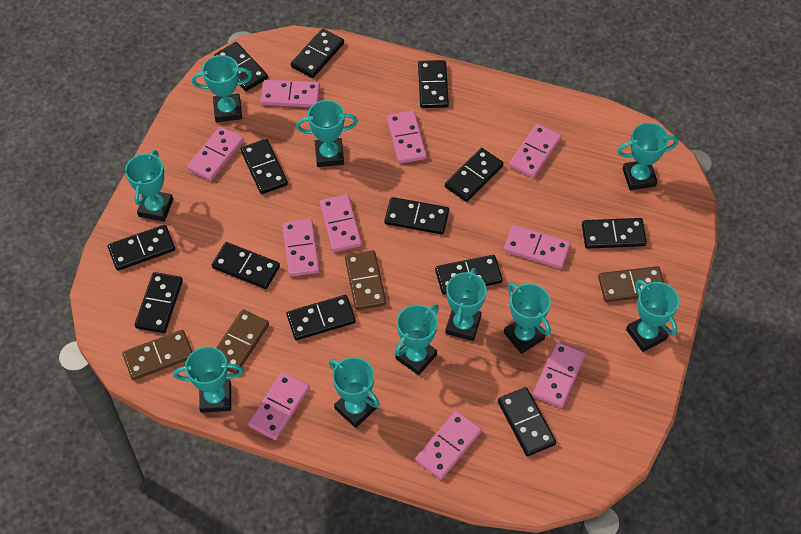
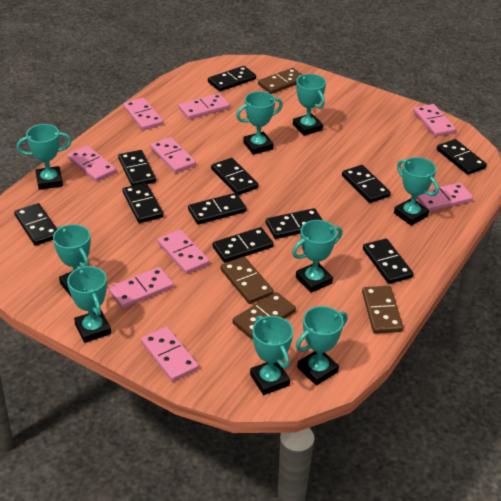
black domino: [108,225,175,271] [135,272,183,333] [212,242,280,289] [214,42,268,91] [241,139,288,194] [286,295,356,340] [291,29,344,78] [384,197,449,235] [418,60,449,108] [435,255,503,295] [445,148,504,202] [498,387,556,456] [582,218,647,249] = 13 -> [14,203,57,246] [118,150,156,186] [122,183,164,223] [188,193,246,224] [208,66,256,91] [211,158,258,195] [212,227,274,263] [266,208,322,239] [342,165,391,203] [363,239,413,284] [437,139,487,175] = 11
pink domino: [187,126,244,181] [248,372,310,440] [261,80,320,107] [282,219,320,277] [320,195,362,252] [387,111,427,164] [415,411,482,480] [504,225,571,269] [509,124,561,178] [533,341,586,408] = 10 -> [68,146,116,182] [109,267,174,308] [123,98,164,130] [141,327,199,382] [151,137,196,173] [157,230,210,274] [179,93,230,119] [414,104,456,137] [416,183,473,211] = 9
turquoise trophy: [125,150,173,222] [173,347,244,413] [192,55,252,122] [296,100,358,167] [329,357,380,428] [395,305,439,375] [445,268,487,341] [504,283,551,354] [617,123,678,190] [626,280,679,352] = 10 -> [17,124,72,190] [53,224,91,298] [67,266,111,343] [236,91,283,155] [250,315,293,395] [292,220,343,293] [293,74,326,136] [296,306,347,385] [394,157,439,226] = 9

